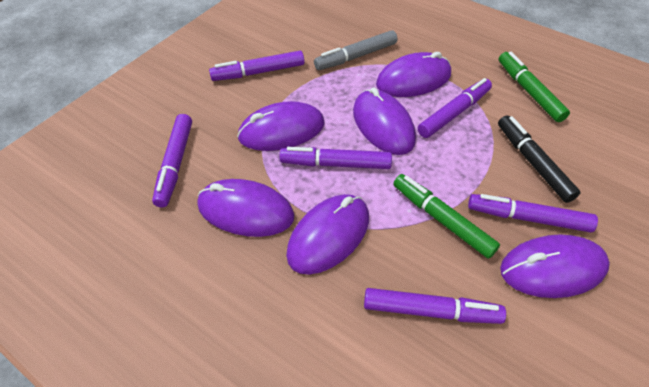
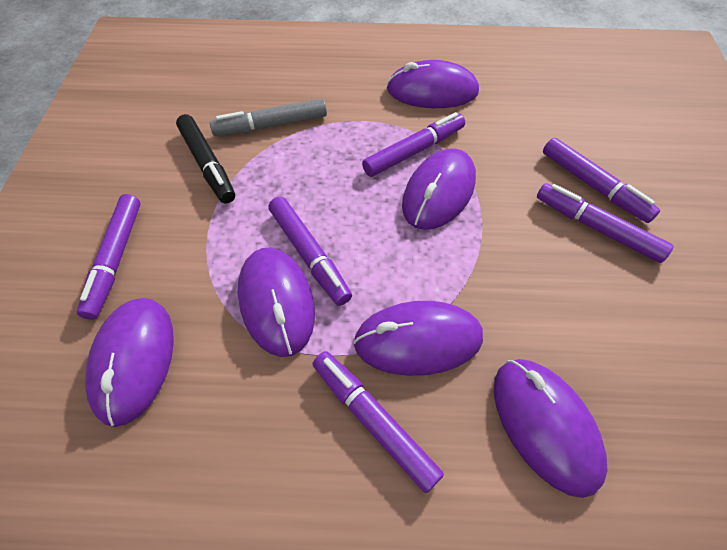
green marker: [393,174,500,259] [498,52,570,122] = 2 -> none = 0

